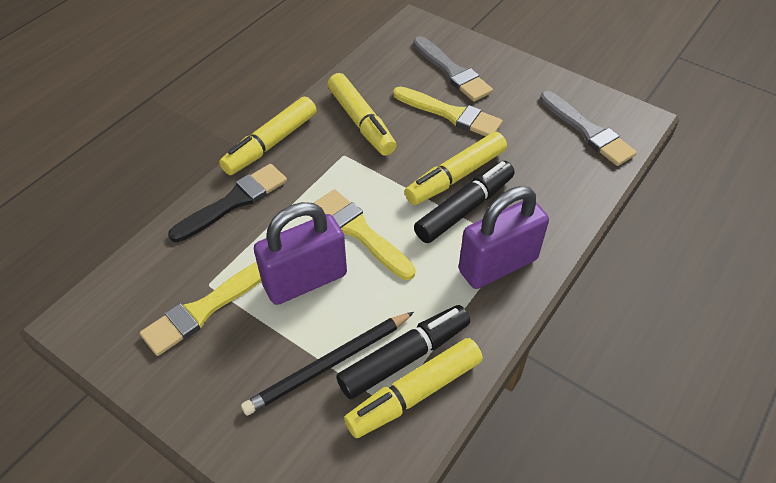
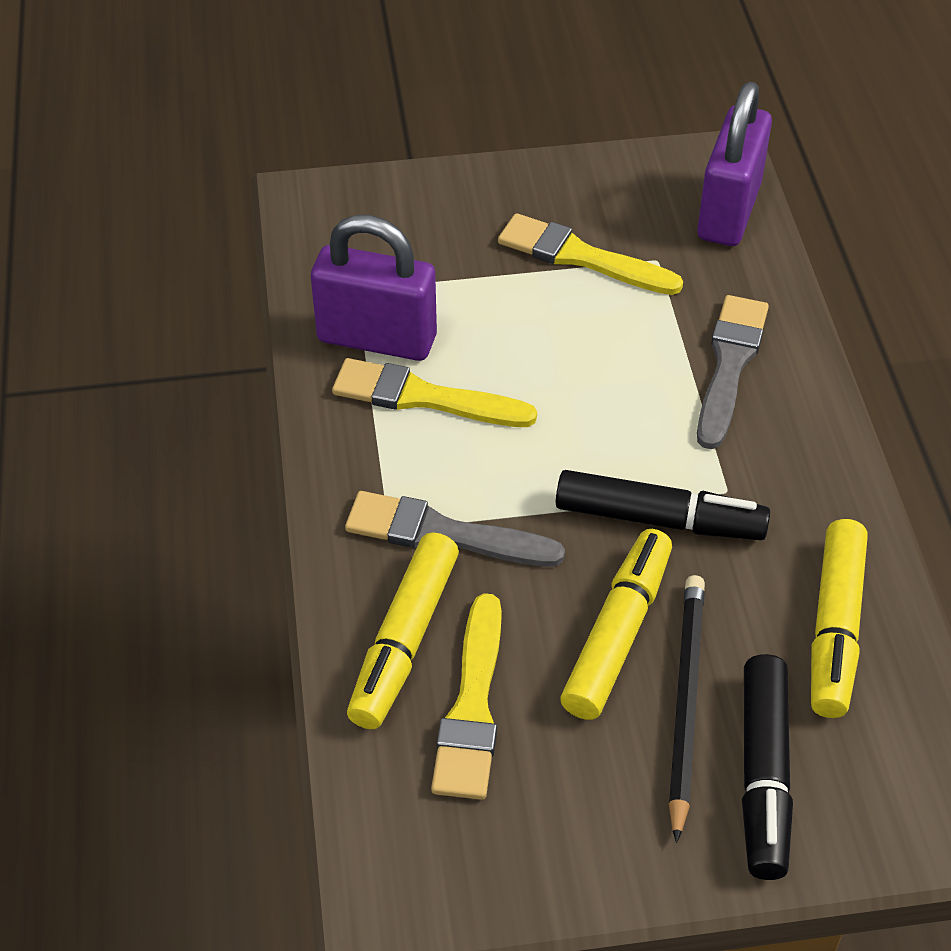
black brush: [168,164,287,242] = 1 -> none = 0
yellow marker: [219,96,316,175] [327,73,396,156] [344,338,483,438] [404,132,507,205] = 4 -> [347,532,459,729] [560,529,672,720] [811,519,868,718] = 3

